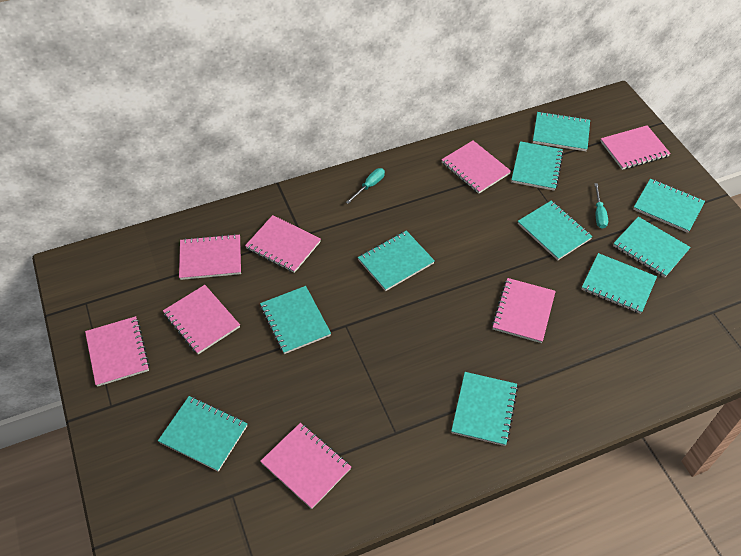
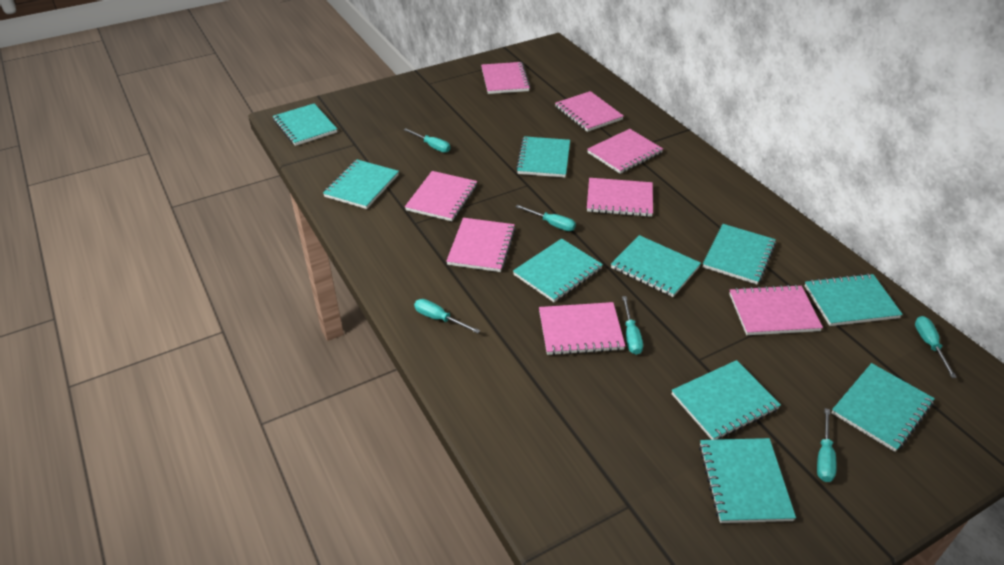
turquoise screwdriver: [346,168,385,204] [594,183,608,229] = 2 -> [404,128,450,153] [414,299,480,334] [515,205,576,231] [622,296,643,355] [817,408,837,482] [915,316,957,378] = 6

